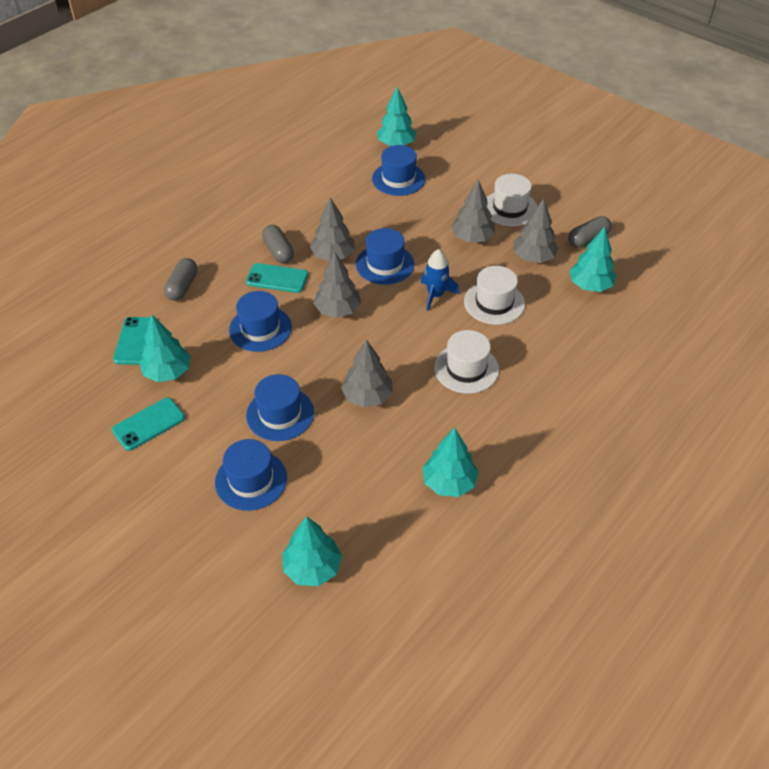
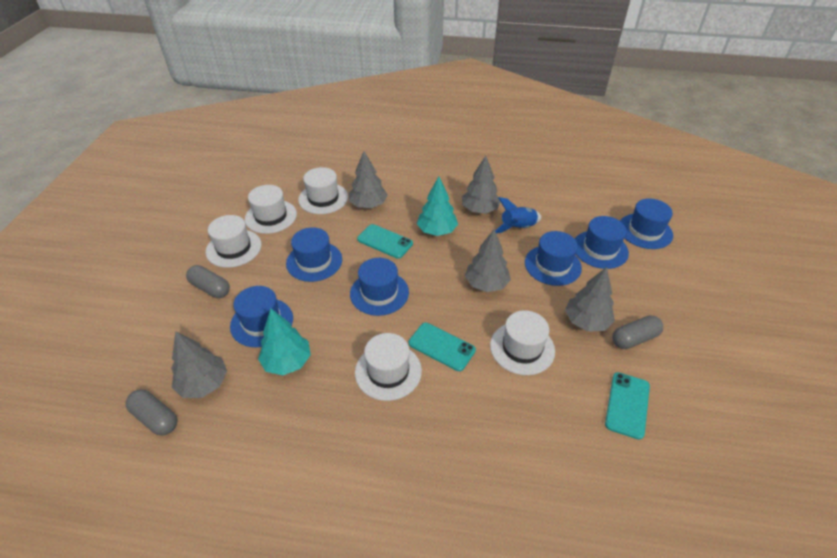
blue hat: [215,439,287,511] [229,291,292,352] [246,374,314,441] [356,228,414,285] [372,145,425,196] = 5 -> [230,286,293,347] [286,227,342,282] [350,258,409,316] [525,231,582,286] [575,216,629,269] [620,198,673,249] = 6
turquoise tree: [139,315,191,382] [282,516,342,586] [377,87,417,146] [422,428,479,497] [570,227,617,292] = 5 -> [258,309,311,376] [417,177,458,236] = 2
white hat: [434,330,499,394] [464,266,525,325] [487,174,537,226] = 3 -> [206,215,262,268] [245,185,297,234] [298,167,348,214] [355,333,422,401] [490,310,555,375] = 5

